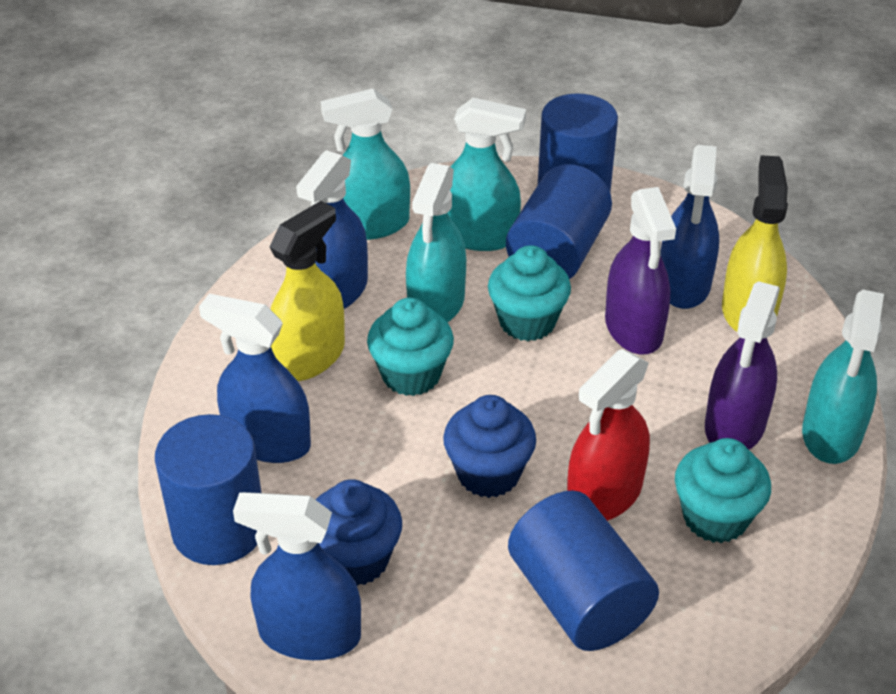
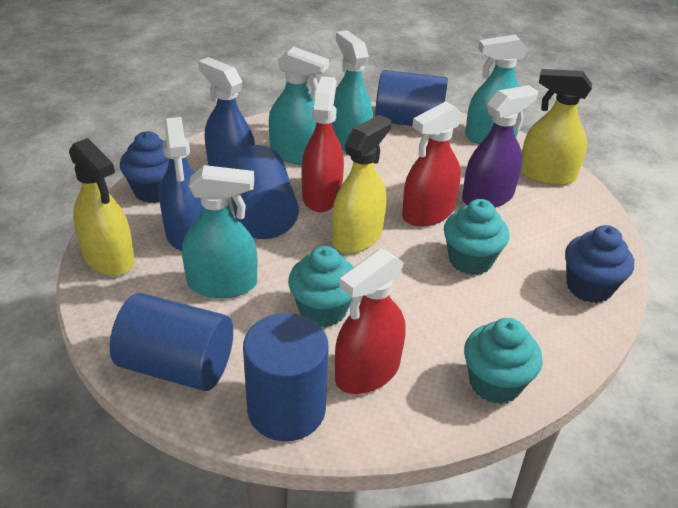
blue spray bottle: [199,294,311,463] [233,492,361,660] [296,150,368,309] [661,145,719,309] = 4 -> [160,117,202,251] [198,57,255,168] = 2
purple spray bottle: [605,187,676,354] [705,281,780,450] = 2 -> [462,85,538,208] = 1
red spray bottle: [567,349,650,521] = 1 -> [301,76,344,212] [335,249,406,394] [402,101,463,227] = 3
yellow spray bottle: [269,201,345,381] [722,155,788,332] = 2 -> [69,138,134,276] [332,115,391,254] [521,69,592,185] = 3

